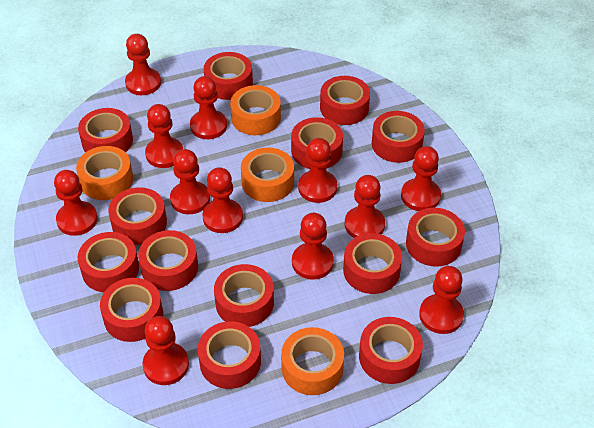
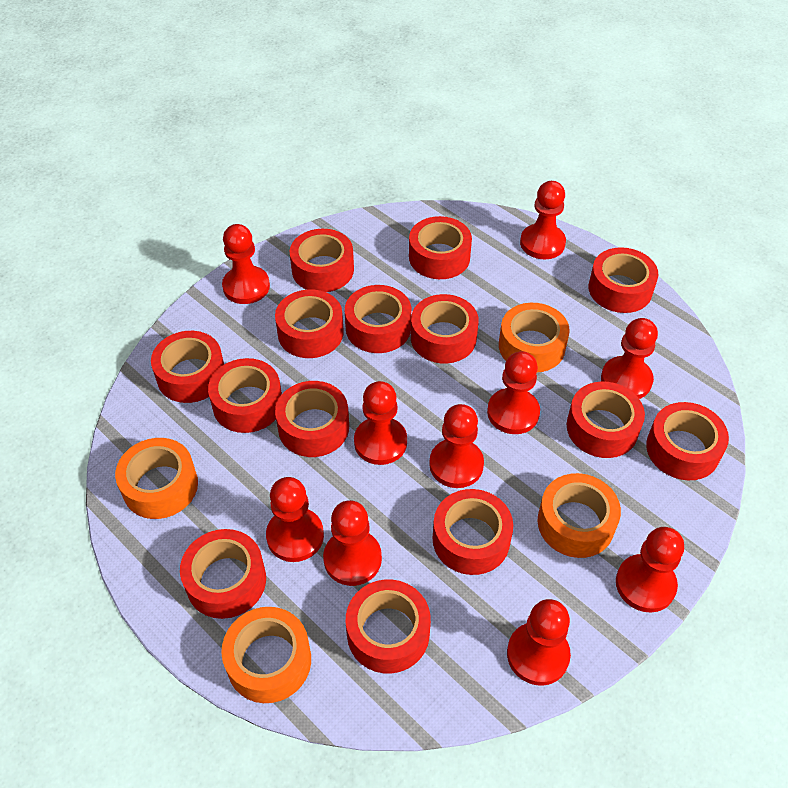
red pawn: [54,170,98,236] [125,34,161,95] [142,316,189,385] [145,104,183,168] [170,149,210,214] [190,76,227,139] [202,167,243,233] [292,213,334,280] [298,138,337,203] [345,175,385,238] [401,146,441,211] [419,266,464,334] = 12 -> [222,224,270,304] [266,477,324,562] [323,500,382,586] [354,381,407,465] [429,404,484,488] [487,351,540,434] [507,599,571,686] [520,181,566,259] [601,318,658,399] [616,527,684,612] = 10

